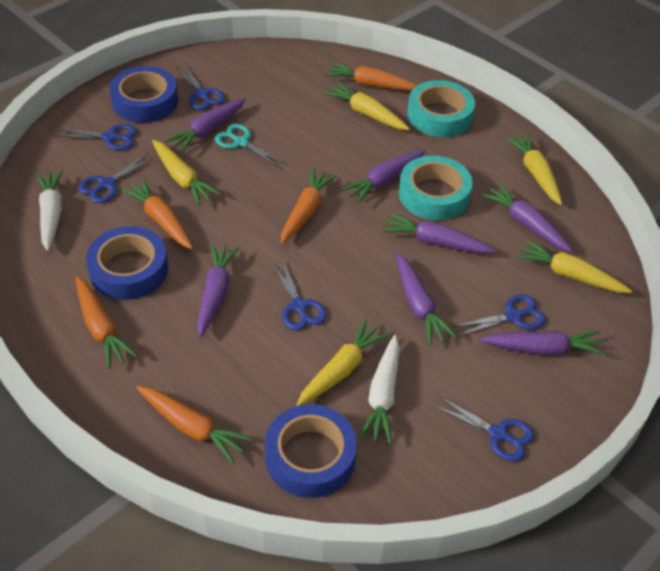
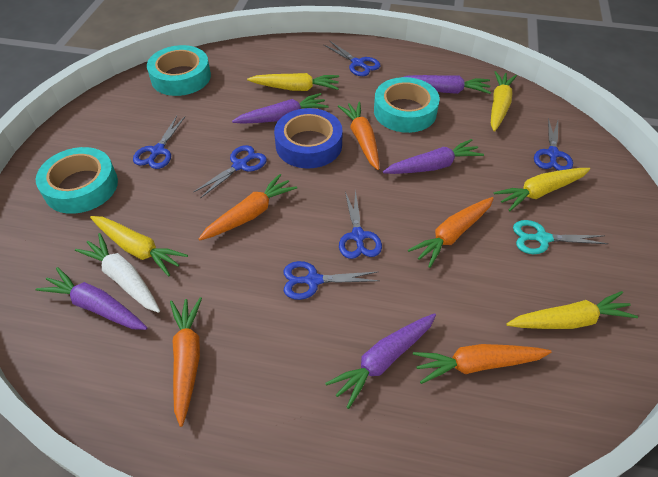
blue tape: [86,226,168,300] [109,66,178,123] [265,404,357,498] = 3 -> [274,108,343,168] = 1
purple carrot: [165,98,246,153] [197,244,239,337] [341,149,426,204] [382,213,495,253] [396,253,457,345] [479,330,606,355] [481,183,573,252] = 7 -> [35,267,147,330] [232,93,329,124] [325,313,436,409] [383,139,484,174] [404,75,491,94] = 5
turquoise tape: [399,156,473,220] [407,80,475,137] = 2 -> [36,147,118,214] [147,45,211,96] [374,77,440,133] = 3
white carrot: [36,170,63,251] [359,335,400,444] = 2 -> [75,233,160,313] = 1

